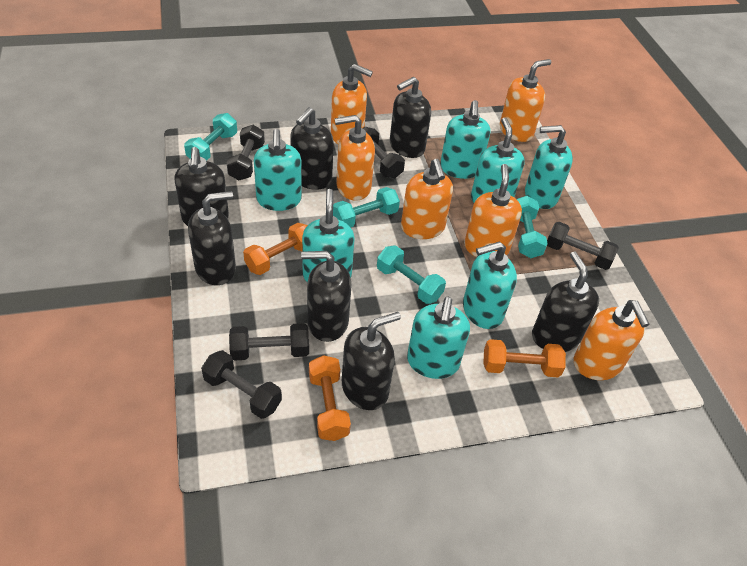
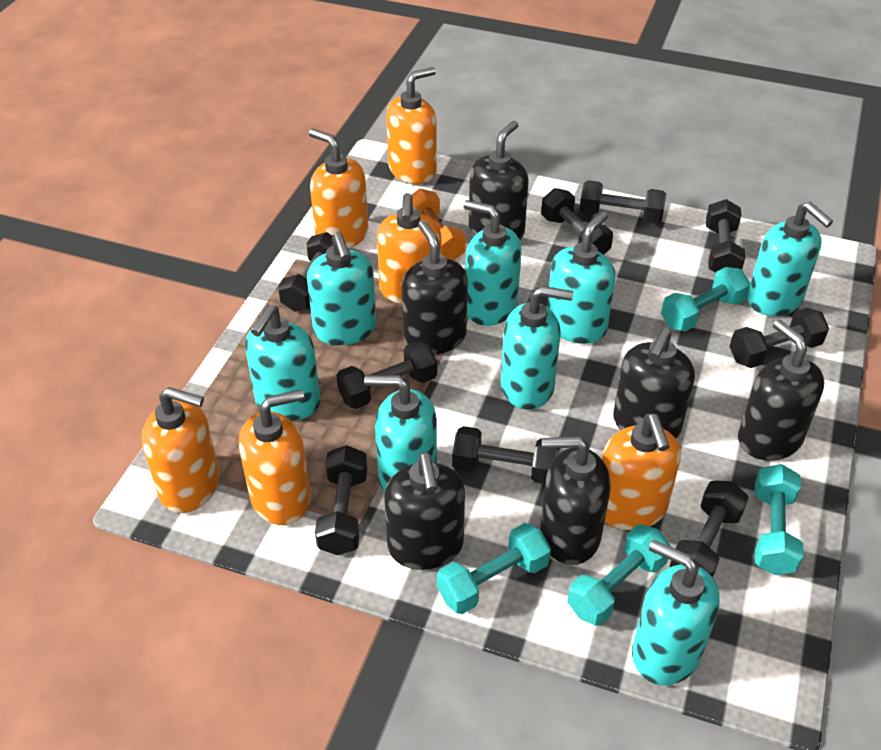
black dumbbell: [201,350,282,419] [227,125,265,180] [229,323,309,361] [363,127,405,178] [547,222,619,270] = 5 -> [278,232,333,312] [315,445,367,555] [336,341,437,409] [452,426,560,484] [541,188,613,255] [579,180,666,224] [670,480,749,577] [706,199,745,273] [729,308,829,368] = 9
black soap dispenser: [174,147,229,226] [188,191,236,285] [290,107,334,190] [301,251,351,342] [342,312,401,410] [390,77,431,158] [532,251,599,352] = 7 -> [384,452,465,570] [402,220,468,354] [469,121,529,240] [540,436,611,565] [613,328,695,438] [738,320,824,461] = 6
orange dumbbell: [243,223,308,275] [309,355,351,441] [483,339,566,377] = 3 -> [412,188,466,261] = 1
turquoise soap dispenser: [254,129,302,211] [302,189,355,282] [407,297,470,379] [440,100,490,179] [463,241,517,329] [471,117,525,202] [525,125,573,209] = 7 -> [245,305,320,421] [307,232,376,345] [364,375,437,492] [464,200,521,326] [501,286,573,410] [547,212,615,344] [632,540,720,686] [747,202,833,316] = 8

